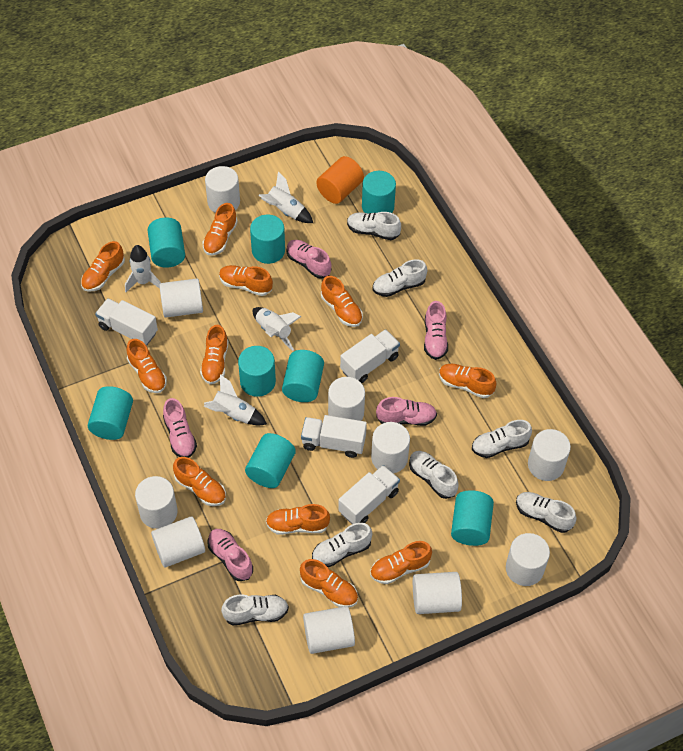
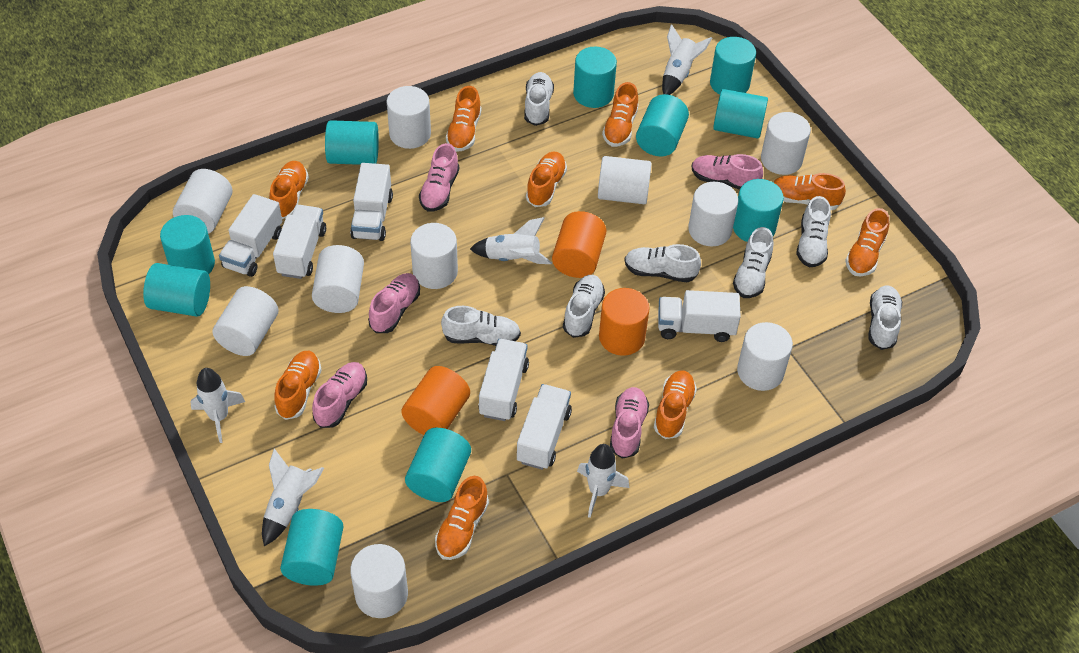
orange cylinder: [316,156,364,204] = 1 -> [401,366,470,435] [552,211,606,278] [599,288,650,356] = 3
orange shoe: [81,241,125,292] [127,339,167,393] [173,457,226,506] [200,325,228,384] [203,203,238,256] [219,265,273,296] [266,504,330,535] [300,559,358,608] [321,276,363,327] [370,541,432,584] [439,364,496,398] = 11 -> [269,161,309,219] [274,351,322,420] [435,476,489,560] [446,86,482,152] [526,152,567,207] [602,82,639,147] [654,370,697,439] [773,173,846,210] [845,208,889,276] = 9
turquoise cylinder: [88,386,133,440] [147,218,185,268] [238,346,276,397] [245,433,296,488] [250,215,285,264] [282,350,324,402] [362,171,396,214] [451,490,494,546] = 8 -> [143,263,210,317] [160,215,215,274] [280,509,344,586] [325,120,379,165] [405,428,471,502] [573,47,617,108] [636,94,689,157] [710,37,756,95] [713,89,768,139] [733,179,784,242] = 10
white rocket: [125,245,161,292] [204,374,267,425] [253,307,302,351] [258,172,313,223] = 4 -> [190,368,245,443] [262,448,324,546] [470,217,552,264] [577,444,629,518] [662,24,712,95] = 5
white truck: [95,298,158,345] [301,415,367,458] [338,465,400,524] [340,329,400,383] = 4 -> [219,194,282,277] [273,205,326,279] [350,163,393,241] [478,339,529,421] [517,384,572,470] [658,290,741,342] = 6

